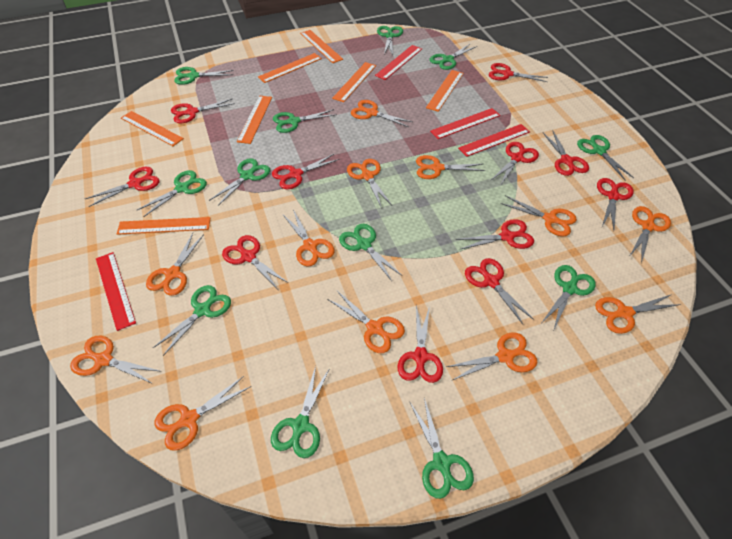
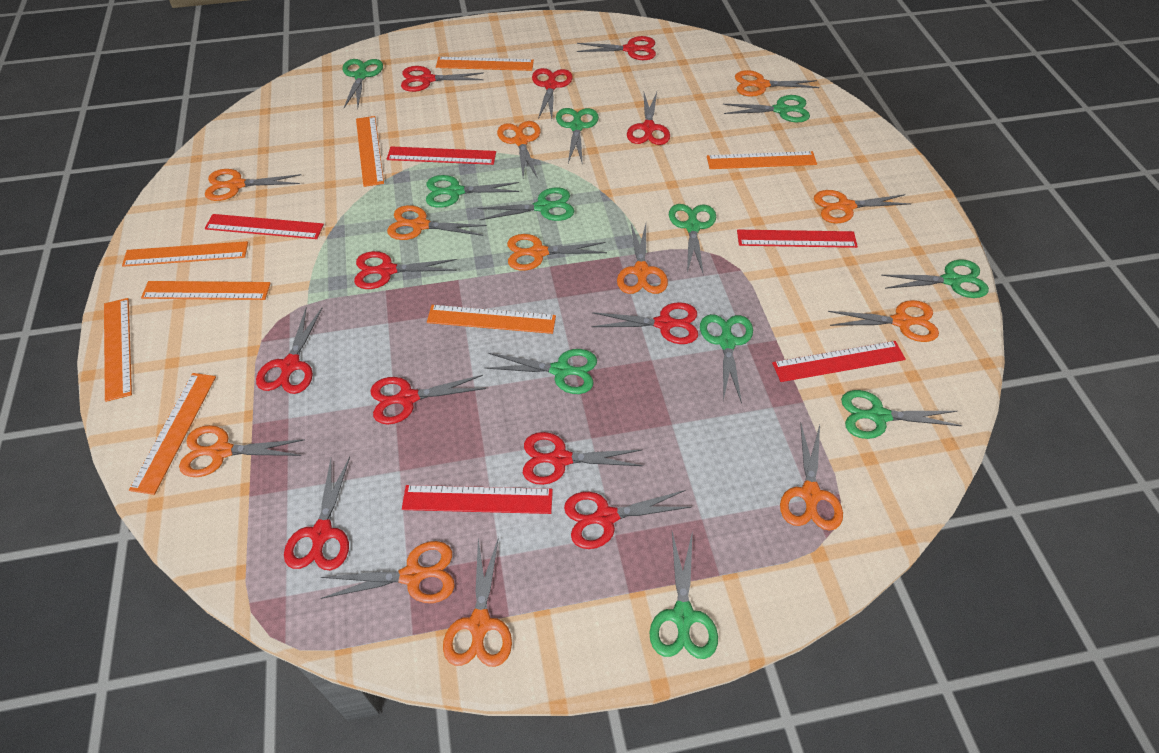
green scissors: [137,170,207,217] [153,285,231,356] [174,67,234,85] [209,158,270,206] [271,366,330,458] [273,109,337,133] [339,224,401,281] [377,26,403,55] [409,398,474,499] [430,44,477,70] [542,265,596,332] [577,135,634,180] = 12 -> [343,59,383,108] [426,175,519,208] [477,187,574,221] [485,349,597,394] [556,108,599,165] [649,530,718,659] [669,204,716,275] [700,314,753,404] [723,95,810,122] [841,390,962,439] [881,260,989,298] = 11
orange ruler: [117,217,210,235] [121,111,184,146] [237,96,272,144] [258,53,322,83] [300,30,343,63] [332,62,376,102] [426,70,464,112] = 7 -> [104,298,132,402] [122,241,248,267] [129,373,216,495] [141,281,271,300] [356,116,384,187] [427,305,556,334] [436,57,534,71] [707,151,817,169] = 8
red ruler: [96,252,136,331] [375,45,422,80] [430,108,500,139] [458,124,530,157] = 4 -> [205,214,324,239] [387,146,496,165] [402,485,553,514] [737,230,858,248] [772,341,906,382] = 5

